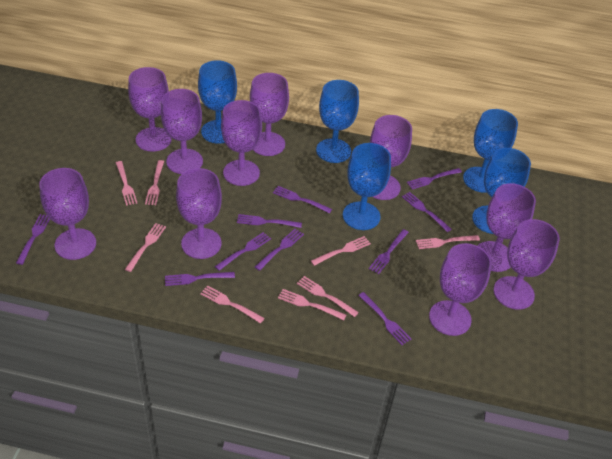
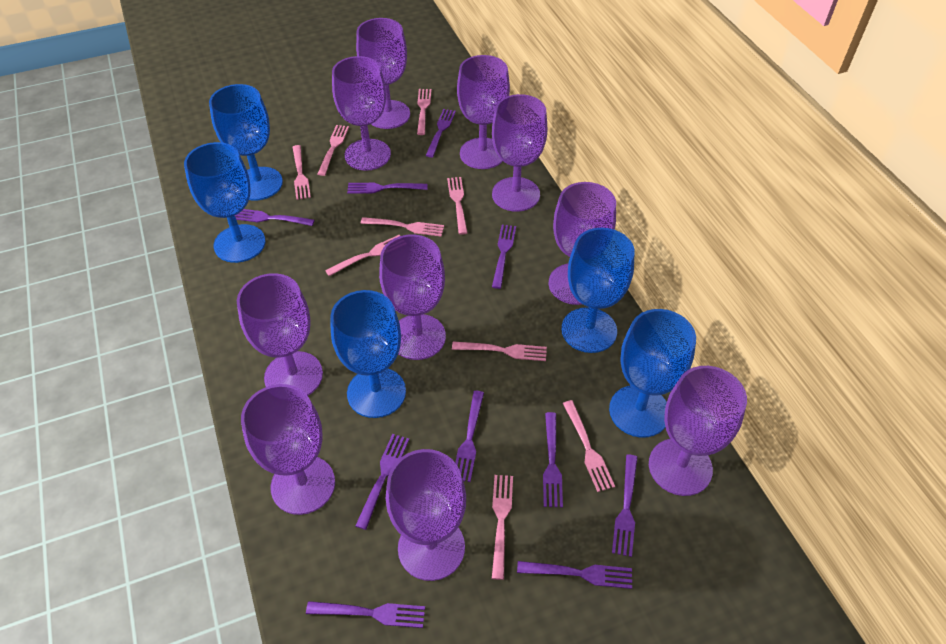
pink fork: [116,161,137,206] [125,223,166,272] [145,160,164,205] [200,285,265,323] [278,289,346,320] [297,276,359,317] [311,236,371,266] [416,235,480,249] = 8 -> [293,145,311,200] [318,125,349,176] [325,235,400,276] [361,217,444,237] [417,89,431,135] [447,177,468,235] [452,341,547,361] [492,475,513,580] [563,400,615,492] = 9

